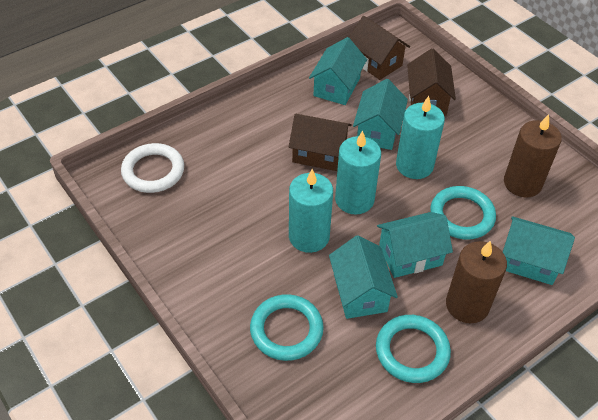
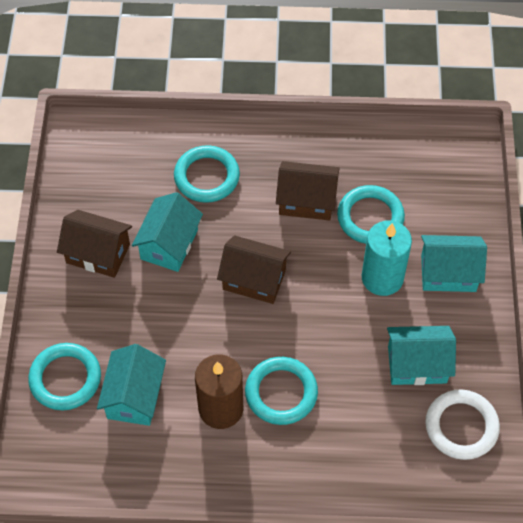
brown candle: [446,241,507,323] [504,114,562,197] = 2 -> [195,354,243,429] = 1
turquoise candle: [289,169,333,253] [335,131,381,215] [396,96,445,179] = 3 -> [362,220,412,296] = 1
turquoise house: [309,37,367,105] [329,235,398,319] [353,79,408,150] [377,212,453,278] [503,216,575,285] = 5 -> [97,344,166,426] [132,192,203,272] [387,326,456,385] [421,235,487,292] = 4
turquoise ring: [250,294,324,361] [376,315,451,383] [430,186,496,240] = 3 -> [28,343,101,410] [174,145,240,203] [245,357,318,425] [337,185,405,244] = 4

